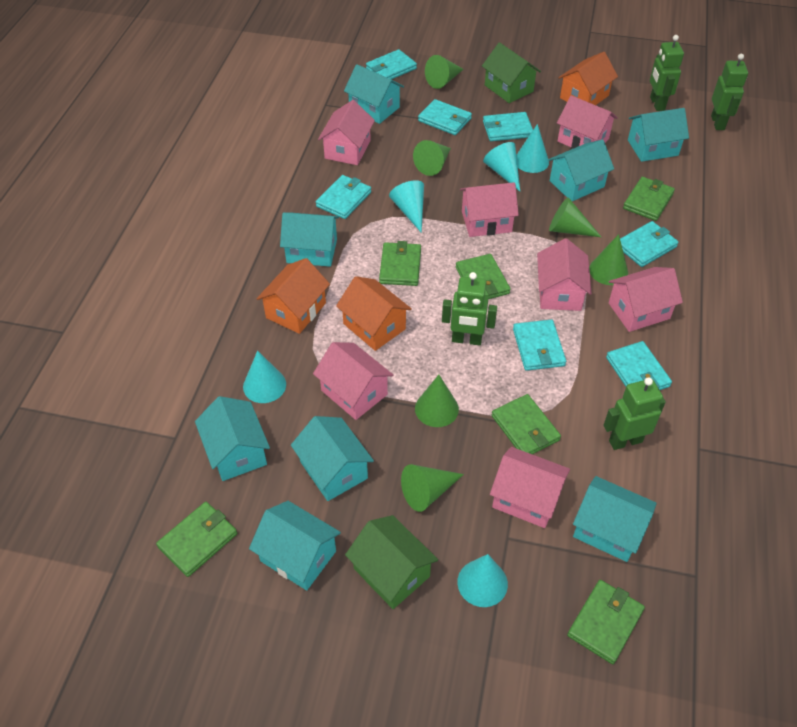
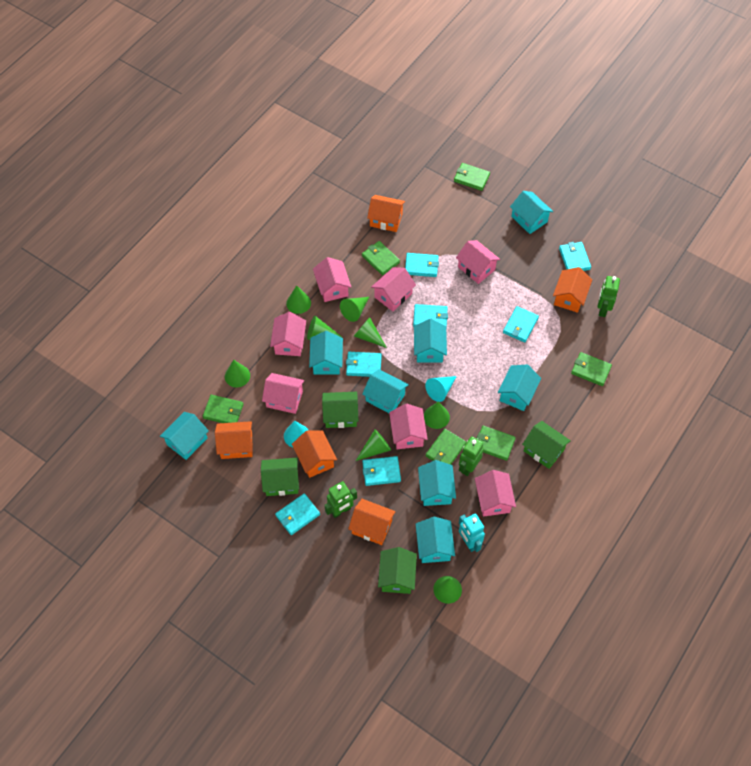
green cone: [401,464,464,512] [413,140,451,176] [415,375,459,427] [425,55,464,89] [549,197,601,237] [589,234,628,285] = 6 -> [225,360,250,388] [286,285,311,314] [307,316,342,340] [340,297,369,322] [354,317,387,348] [356,429,391,461] [424,401,450,429] [433,576,462,604] = 8
green house: [345,515,438,609] [482,42,541,103] = 2 -> [261,458,299,496] [322,392,359,428] [378,547,417,594] [522,421,571,469] = 4
green robot: [442,272,497,346] [604,377,666,450] [650,35,684,111] [711,54,748,130] = 4 -> [324,481,357,518] [459,436,484,476] [598,276,620,317] = 3
orange house: [257,258,330,334] [336,276,412,351] [559,52,618,105] = 3 -> [215,421,253,459] [292,430,337,478] [348,499,396,545] [367,195,405,232] [553,267,592,313] = 5
turquoise cone: [243,351,286,403] [389,180,424,233] [457,554,508,607] [483,142,520,191] [516,124,549,173] = 5 -> [284,421,308,447] [425,376,457,402] = 2
turquoise robot: none = 0 -> [459,513,485,552] = 1

